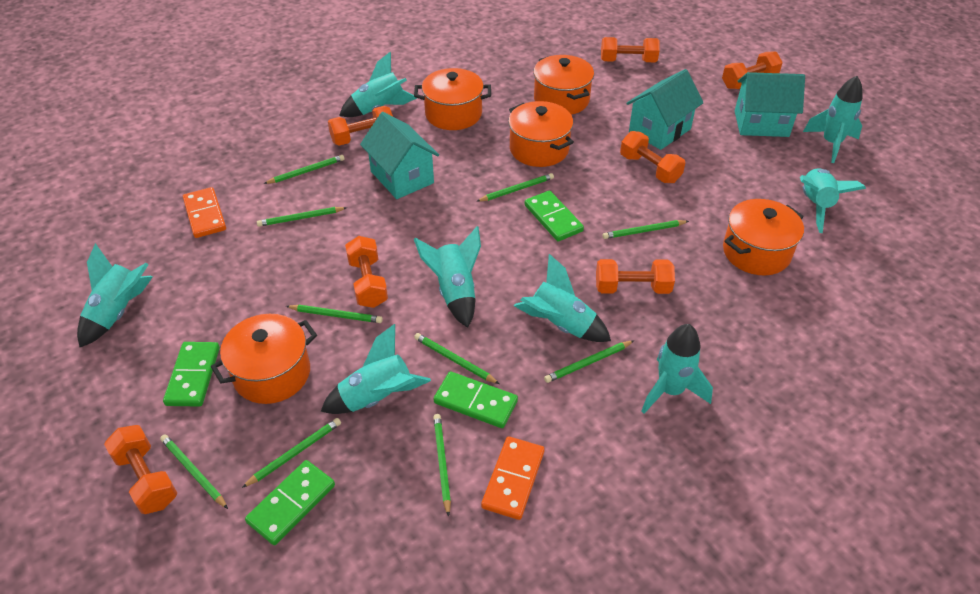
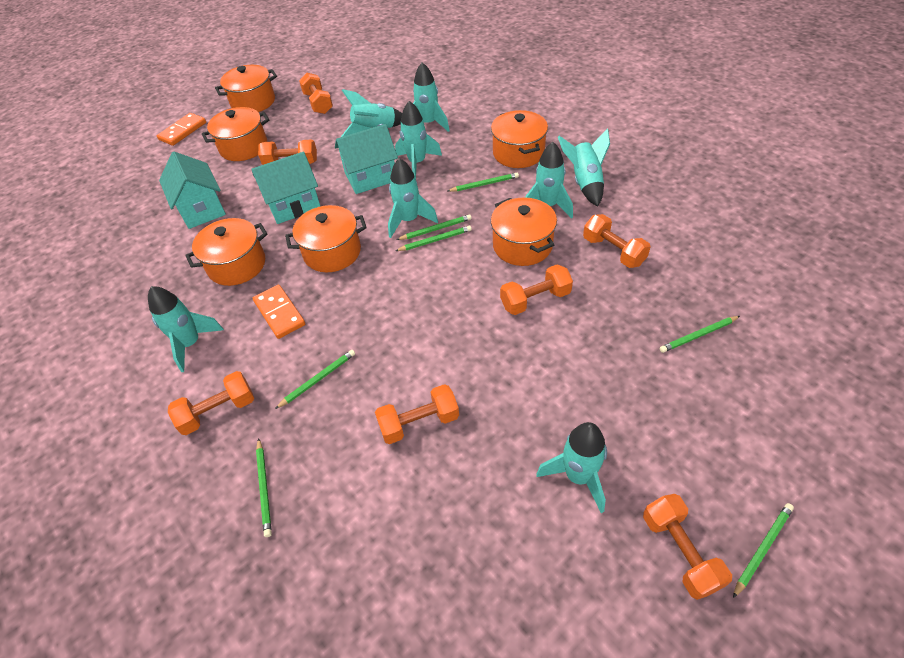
green domino: [163,342,220,407] [245,460,335,545] [434,371,518,428] [525,190,584,241] = 4 -> none = 0
green pencil: [160,434,228,509] [242,418,341,488] [257,207,347,227] [263,155,345,184] [286,305,383,323] [414,333,499,384] [433,414,451,517] [476,173,554,202] [544,340,634,383] [602,220,689,239] = 10 -> [256,438,272,537] [275,350,355,409] [395,226,472,251] [397,214,472,240] [448,173,519,192] [660,316,740,353] [733,503,794,598] = 7
orange pot: [211,314,317,404] [414,68,491,130] [508,101,574,167] [533,55,594,115] [723,199,804,275] = 5 -> [185,218,268,286] [202,107,269,161] [215,65,277,112] [285,205,367,272] [491,110,548,168] [491,197,557,266] = 6

